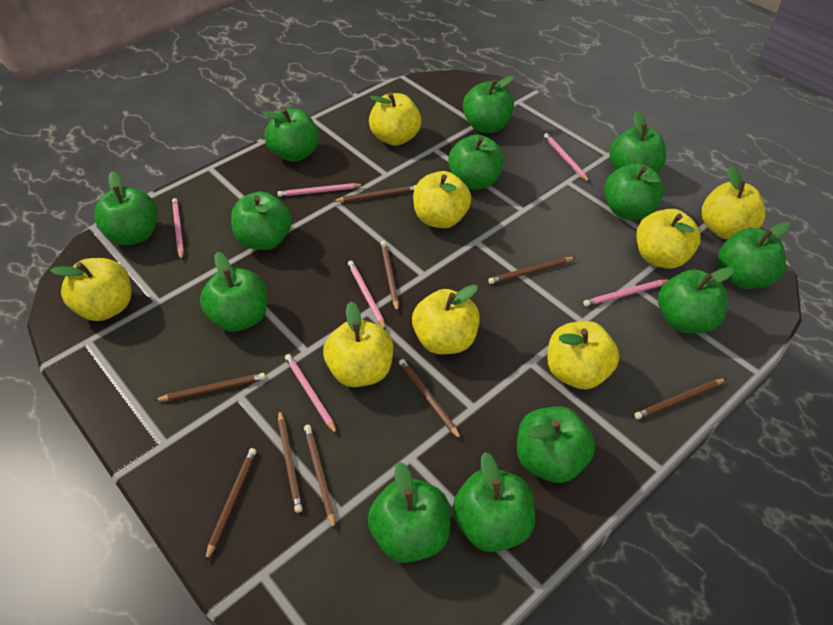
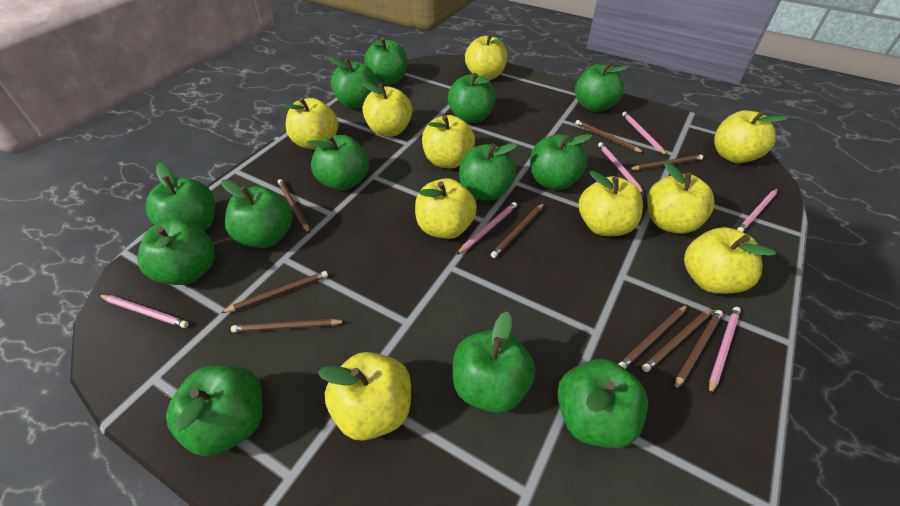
yellow apple: [50,258,131,321] [323,301,393,387] [369,93,421,146] [412,285,480,354] [413,171,471,228] [547,321,619,389] [637,209,701,269] [702,165,766,239] = 8 -> [282,97,338,150] [318,352,411,441] [361,81,412,137] [415,178,477,239] [422,115,475,168] [465,33,507,80] [579,171,643,236] [647,162,715,234] [684,227,776,294] [714,110,788,163] = 10

